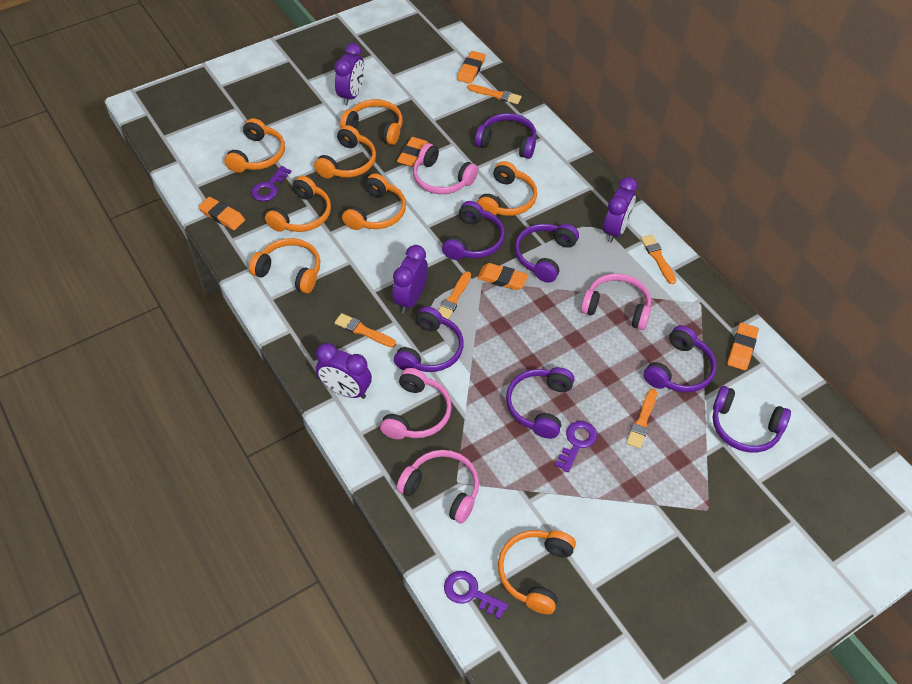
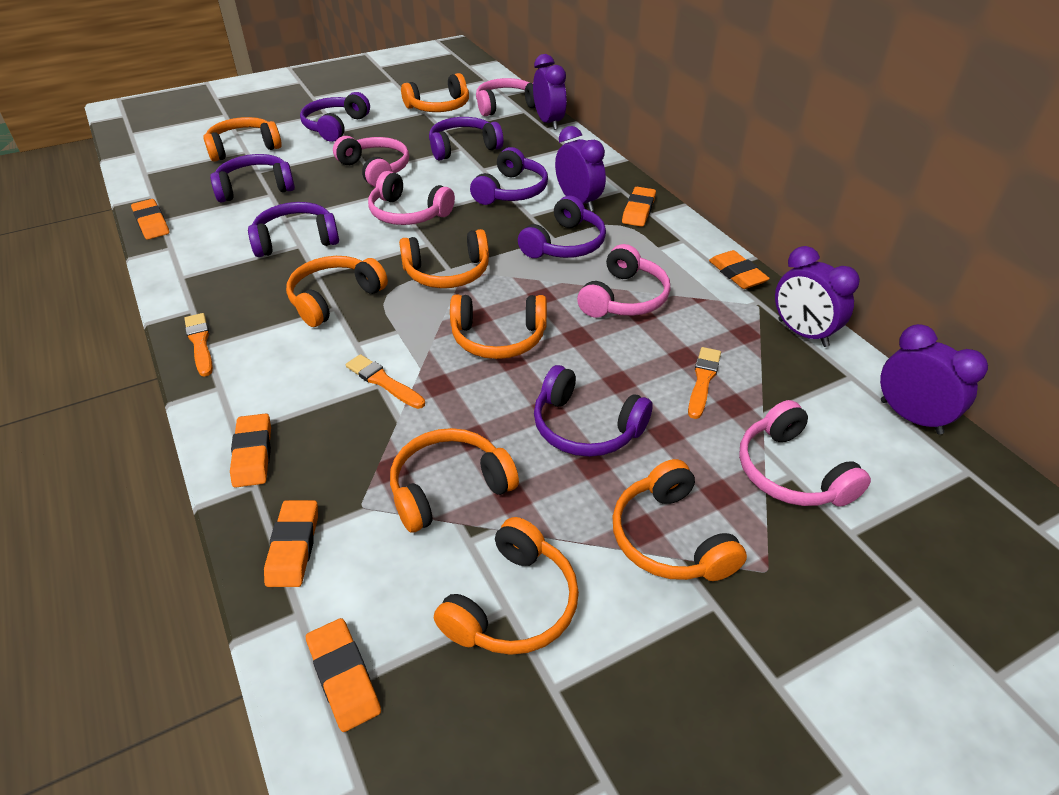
orange brush: [334,313,396,347] [438,271,471,319] [468,84,522,104] [626,389,657,449] [641,235,676,284] = 5 -> [184,313,213,377] [346,354,425,409] [688,347,721,419] = 3
orange eraser: [198,197,245,230] [397,137,429,167] [457,51,485,84] [477,263,528,290] [727,323,759,371] = 5 -> [131,199,169,240] [230,414,271,488] [264,500,318,587] [306,618,381,732] [622,187,656,227] [709,250,770,289] = 6
pink headphones: [380,368,452,439] [397,450,479,524] [413,143,478,194] [581,273,651,330] = 4 -> [333,136,409,187] [368,171,455,225] [476,78,536,116] [577,244,670,318] [739,400,871,507] = 5
purple key: [251,166,291,201] [444,571,508,619] [555,421,597,472] = 3 -> none = 0

